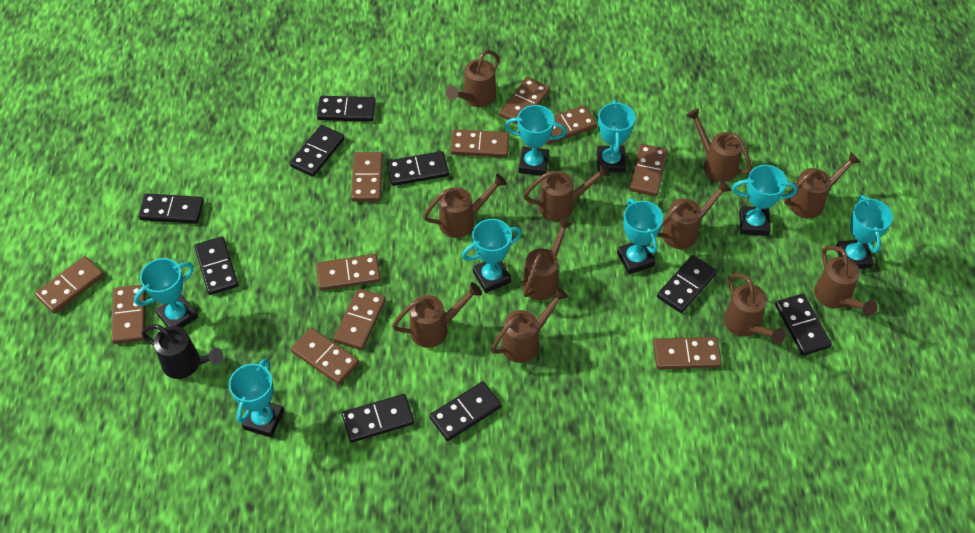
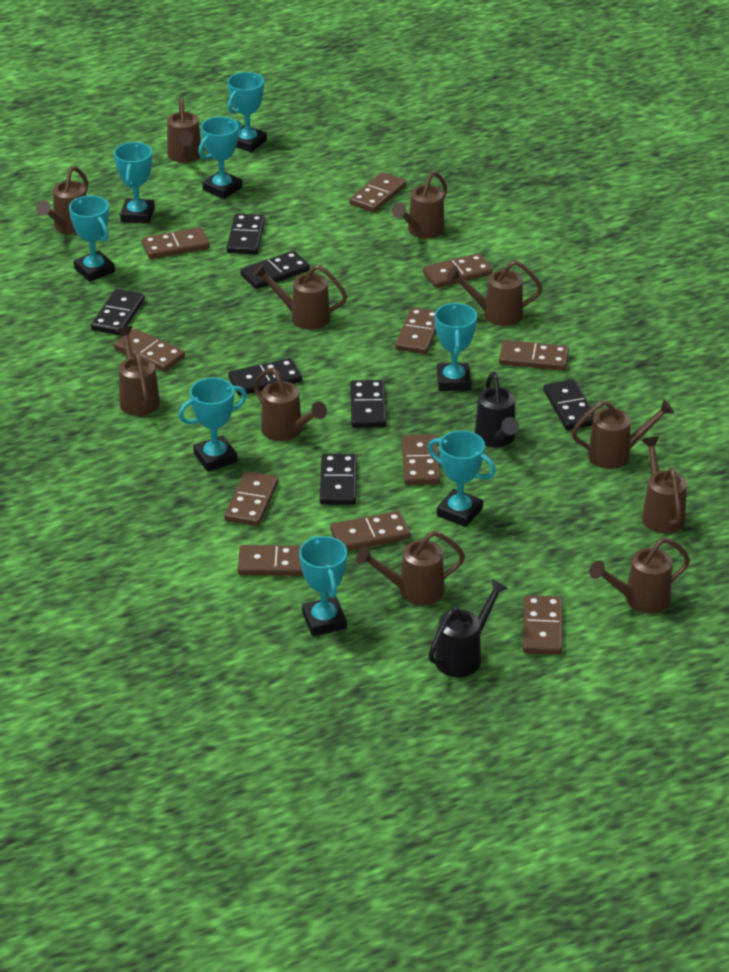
black domino: [138,194,204,224] [194,236,238,295] [290,125,345,177] [317,96,376,122] [342,394,414,443] [387,151,449,186] [429,381,501,441] [657,255,717,313] [775,294,832,356] = 9 -> [91,289,145,335] [227,214,265,254] [228,358,302,396] [240,251,310,289] [320,454,357,505] [350,380,386,428] [544,379,595,430] = 7
black watering can: [141,324,223,379] = 1 -> [429,579,509,677] [474,372,519,447] = 2

